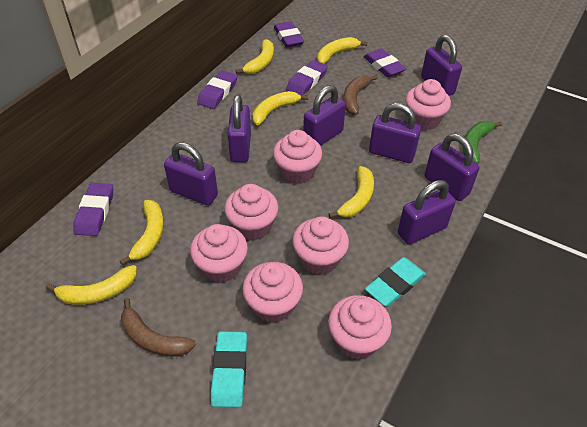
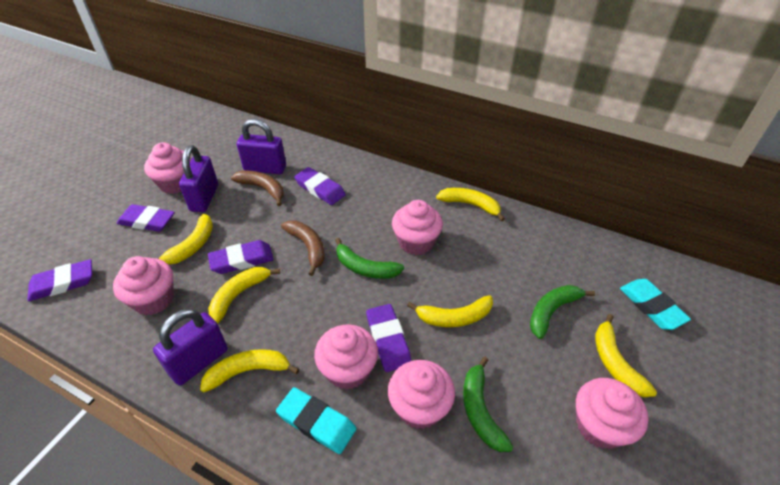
green banana: [463,121,502,164] = 1 -> [335,238,404,279] [463,356,513,452] [530,285,595,339] = 3
pink cupcake: [190,224,248,283] [224,184,278,241] [242,262,303,323] [273,130,322,184] [292,217,349,275] [328,295,392,360] [405,79,451,130] = 7 -> [113,256,174,315] [144,142,191,194] [314,324,378,390] [388,360,455,429] [392,200,443,255] [576,378,649,449] = 6
purple padlock: [164,142,218,206] [227,95,251,162] [303,85,346,146] [369,103,421,163] [398,180,456,245] [421,35,462,96] [424,134,479,201] = 7 -> [153,309,228,386] [179,145,218,212] [237,119,286,174] = 3

